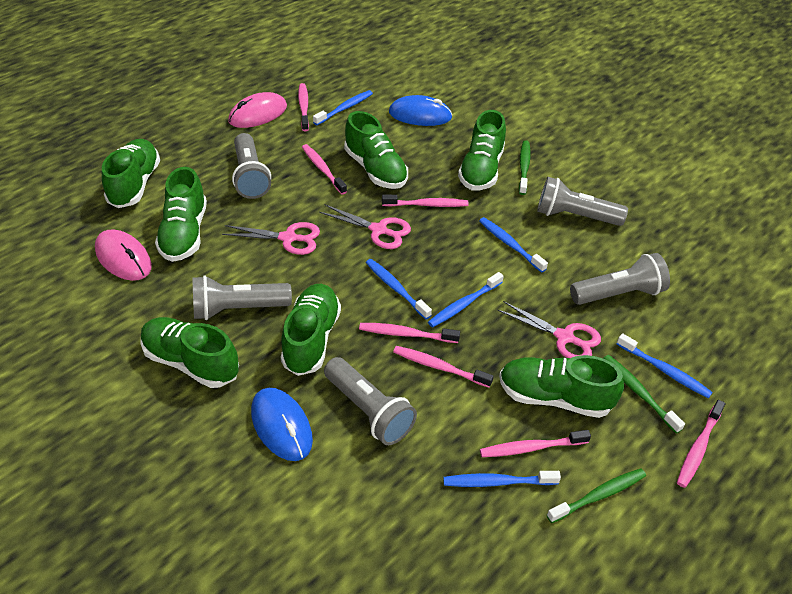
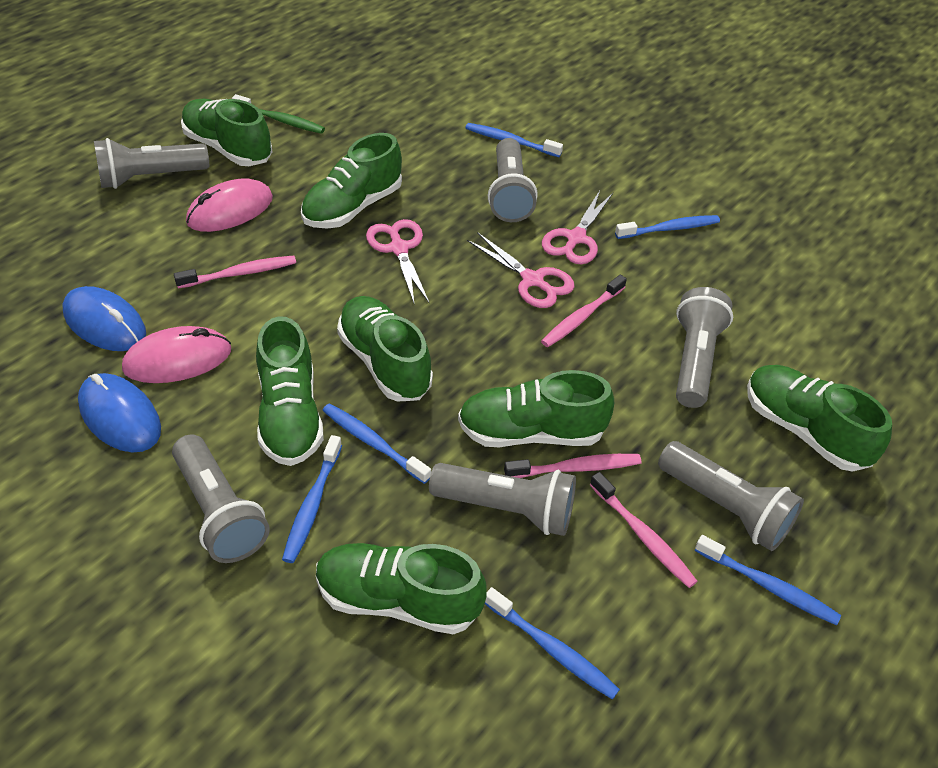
green toothbrush: [519,140,531,195] [547,468,646,523] [603,355,685,434] = 3 -> [232,94,325,134] = 1
grey flashlight: [193,275,292,320] [232,133,271,199] [324,357,417,445] [537,177,628,226] [570,253,670,305] = 5 -> [94,138,209,189] [172,434,270,563] [429,463,576,536] [488,138,538,222] [658,441,804,551] [676,287,733,408] = 6
pink toothbrush: [298,83,309,131] [302,144,347,195] [359,323,460,343] [382,195,468,207] [393,346,494,388] [480,430,591,457] [677,400,725,488] = 7 -> [174,256,296,288] [504,454,642,478] [541,275,627,347] [590,472,698,588] = 4

